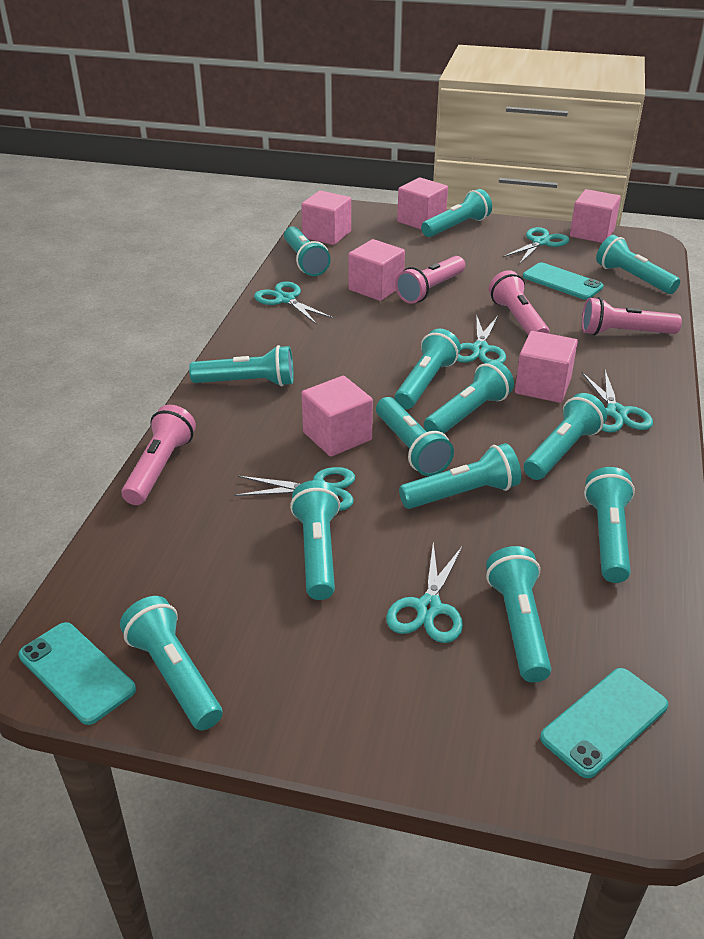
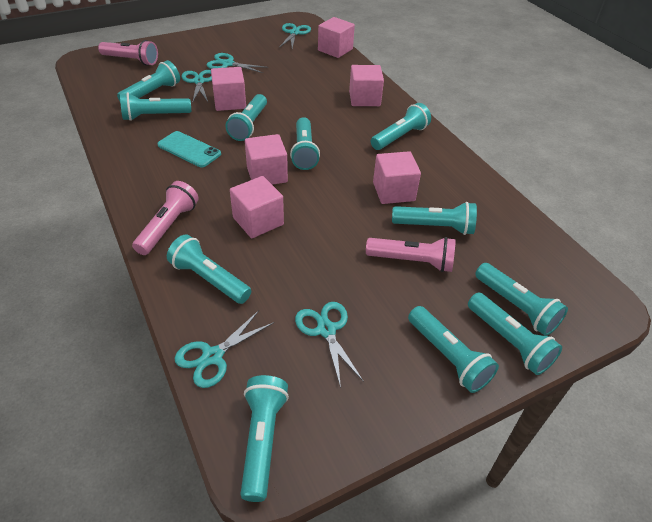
pink flashlight: [121,405,196,505] [395,256,465,304] [489,270,550,335] [582,297,682,335] = 4 -> [98,40,158,66] [132,181,199,255] [366,237,456,272] = 3
turquoise flashlight: [120,596,222,730] [189,345,294,386] [284,226,331,276] [290,480,340,600] [376,397,454,476] [394,329,461,409] [399,443,521,509] [421,189,492,237] [424,360,514,433] [486,546,551,682] [524,393,607,480] [584,467,635,583] [596,235,680,294] = 13 -> [117,60,180,101] [120,92,191,121] [167,234,251,304] [225,94,267,141] [240,375,289,502] [290,117,320,170] [371,103,431,150] [392,202,477,235] [408,306,499,393] [468,293,562,375] [475,263,568,336] = 11
turquoise phone: [19,622,136,725] [523,262,604,300] [540,668,668,778] = 3 -> [157,131,221,167] = 1
turquoise scissors: [234,467,355,511] [254,281,334,325] [386,543,463,643] [457,314,506,364] [503,227,569,263] [582,370,653,433] = 6 -> [175,310,274,388] [182,70,212,103] [207,53,268,73] [279,23,311,48] [295,302,364,388] = 5

